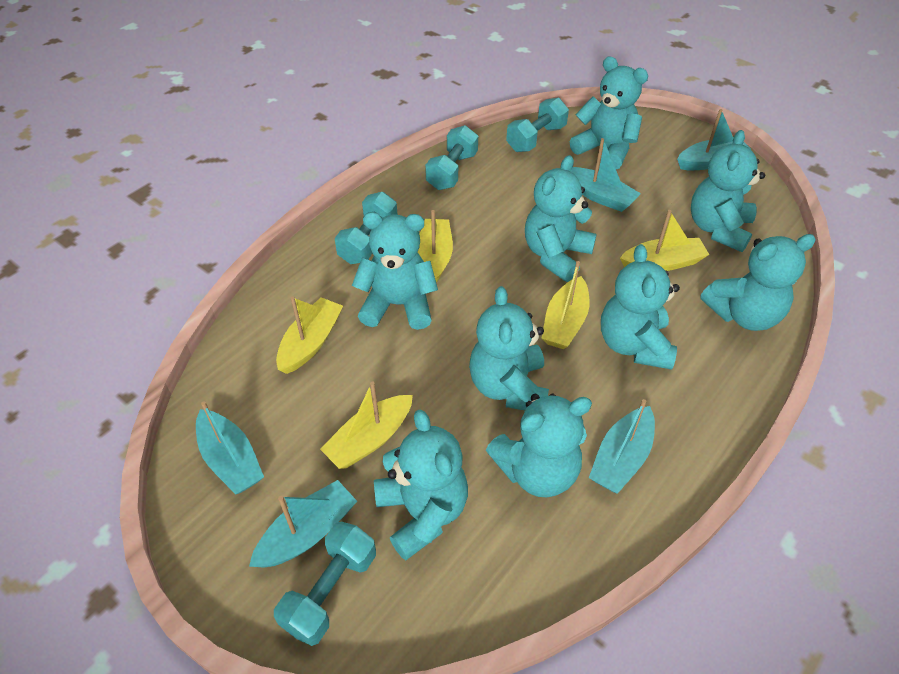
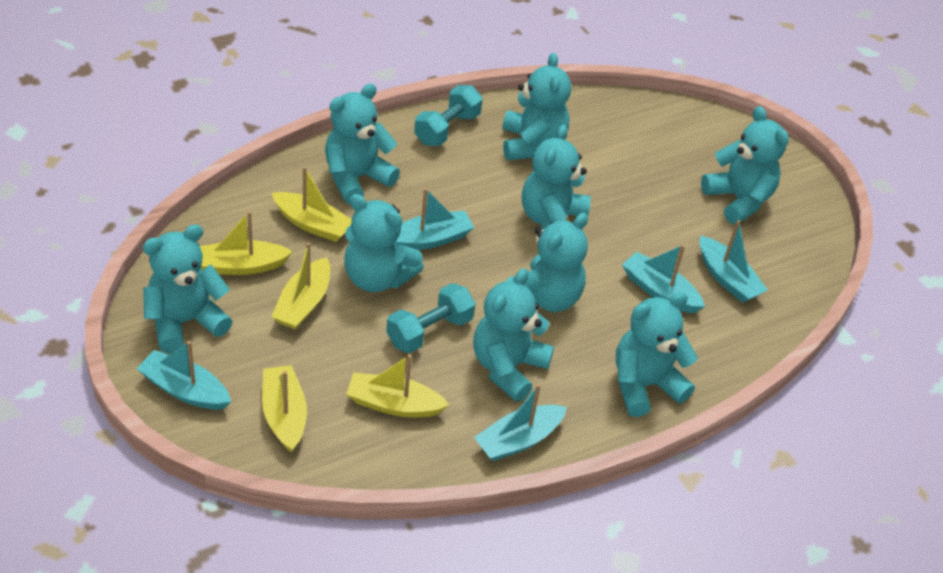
turquoise dumbbell: [274,521,376,646] [335,192,398,264] [425,125,478,190] [506,98,569,152] = 4 -> [386,283,476,353] [414,85,483,146] = 2

